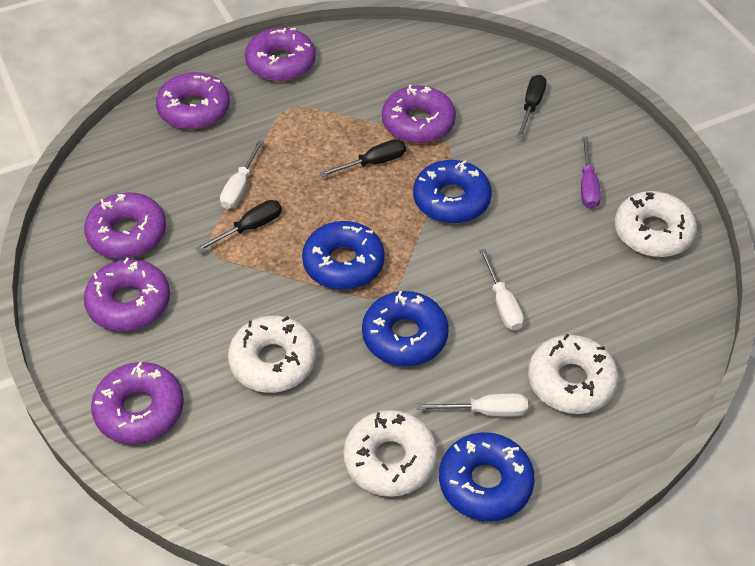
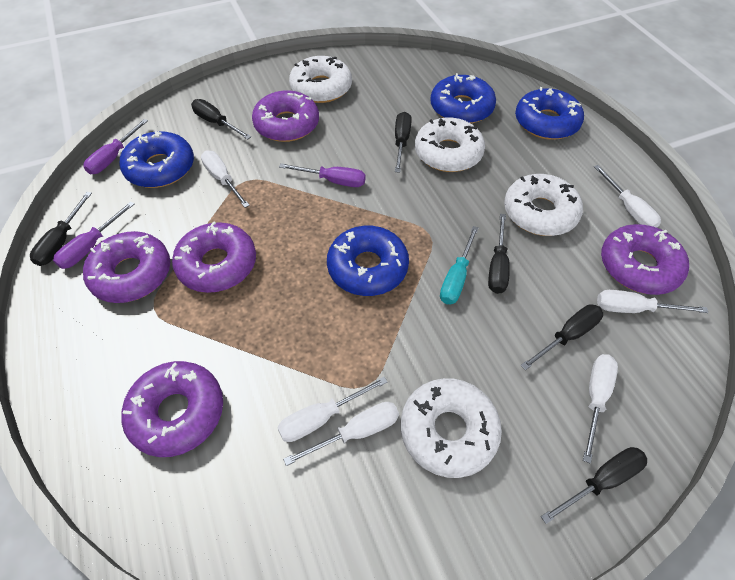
black screwdriver: [195,200,282,252] [319,139,406,177] [517,75,546,138] = 3 -> [30,192,92,266] [191,99,251,139] [395,112,412,173] [488,214,510,294] [520,304,603,370] [541,447,647,524] = 6
purple donut: [84,192,166,259] [84,258,170,331] [91,362,184,444] [156,72,230,129] [245,27,316,82] [382,85,456,144] = 6 -> [83,231,170,303] [121,361,223,457] [172,221,256,293] [252,90,319,142] [601,224,689,295] = 5
purple screwdriver: [581,137,601,209] = 1 -> [53,201,134,269] [83,119,148,174] [279,163,366,187] = 3
turquoise screwdriver: none = 0 -> [440,226,479,304] = 1
white screwdriver: [220,140,264,209] [417,393,528,417] [479,249,524,331] = 3 -> [201,150,250,208] [278,377,387,442] [283,402,399,466] [583,354,618,464] [594,165,661,228] [597,290,708,313] = 6

